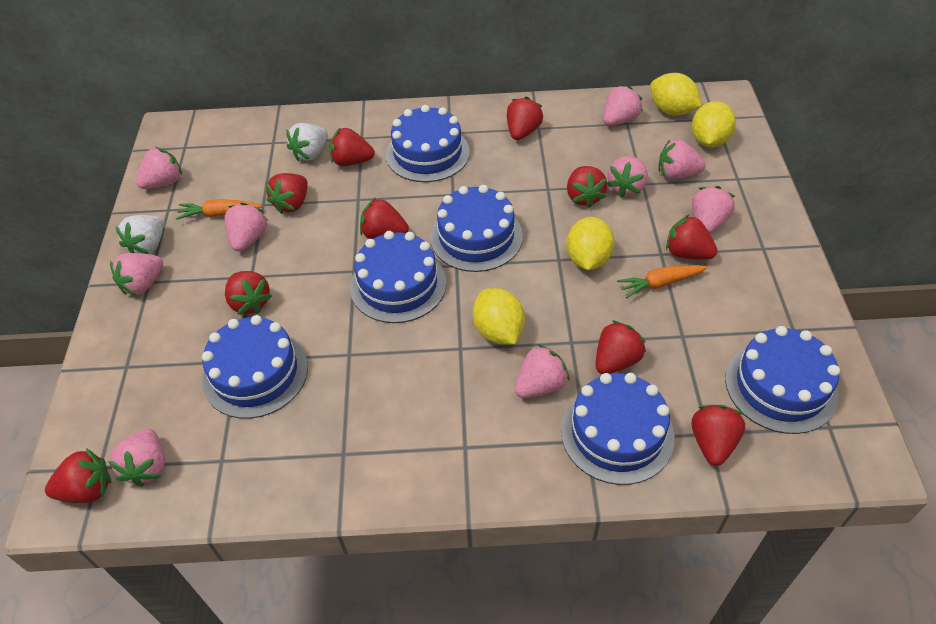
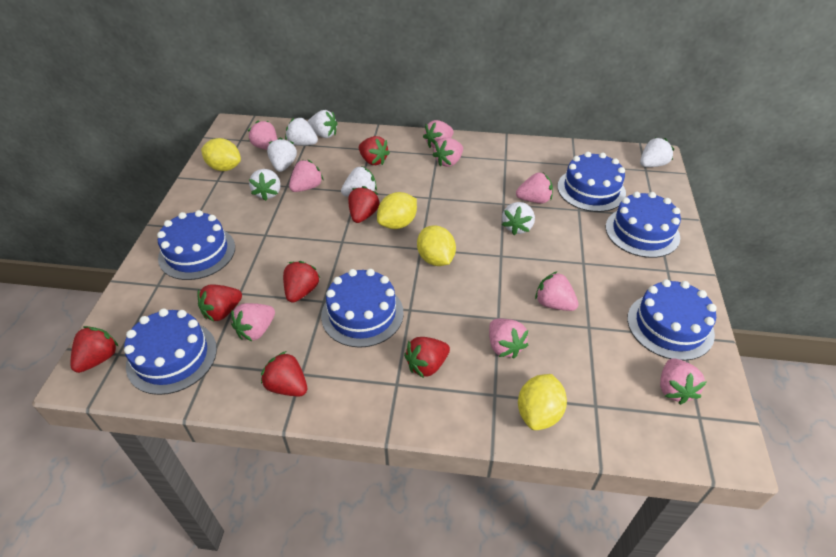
orange carrot: [176,199,262,220] [617,265,707,298] = 2 -> none = 0
red strawberry: [45,448,111,503] [225,271,272,315] [265,173,308,214] [329,127,375,166] [360,198,409,239] [507,96,543,140] [567,166,607,208] [596,320,646,374] [666,215,718,259] [691,405,745,466] = 10 -> [70,326,119,373] [197,284,242,322] [261,351,307,397] [283,261,320,303] [348,186,380,223] [359,136,390,165] [404,337,450,378] = 7
white strawberry: [116,215,163,254] [286,123,328,161] = 2 -> [249,169,281,201] [267,138,297,172] [285,117,318,146] [307,110,338,138] [341,166,377,197] [502,202,535,235] [640,138,675,167] = 7

